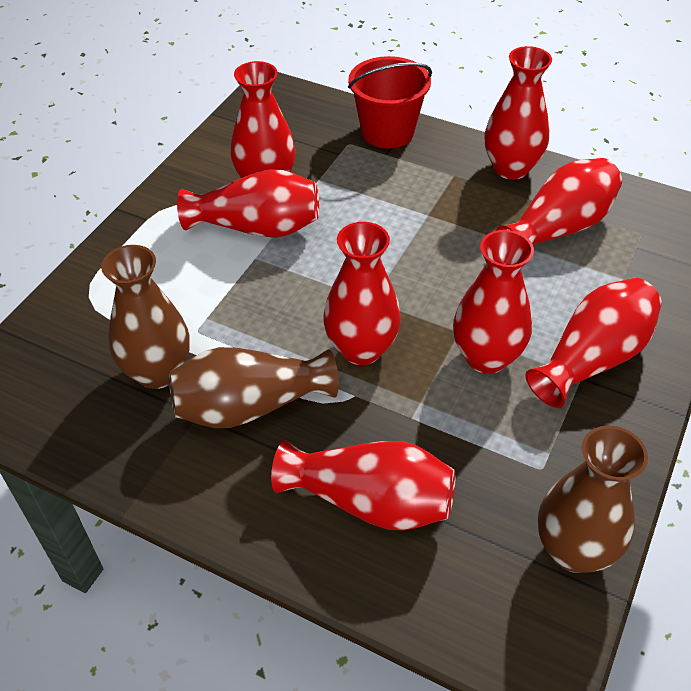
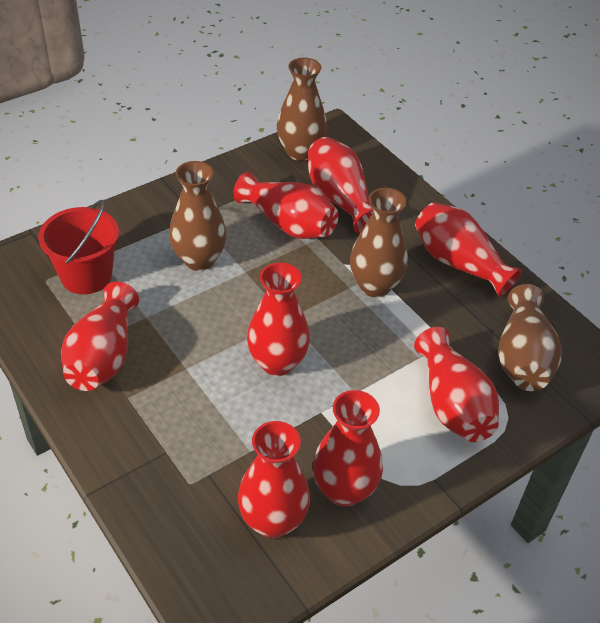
brown vase: [101,245,190,389] [169,347,339,428] [538,425,648,573] = 3 -> [169,161,227,271] [277,58,327,161] [350,188,408,297] [498,284,562,391] = 4

